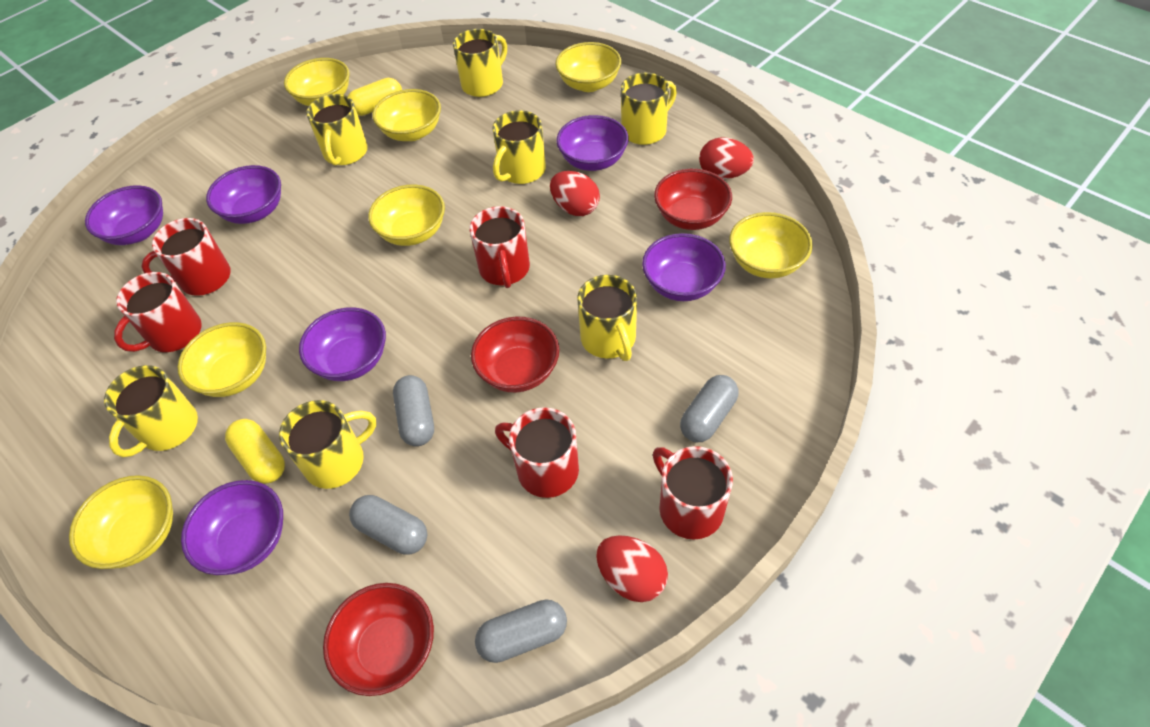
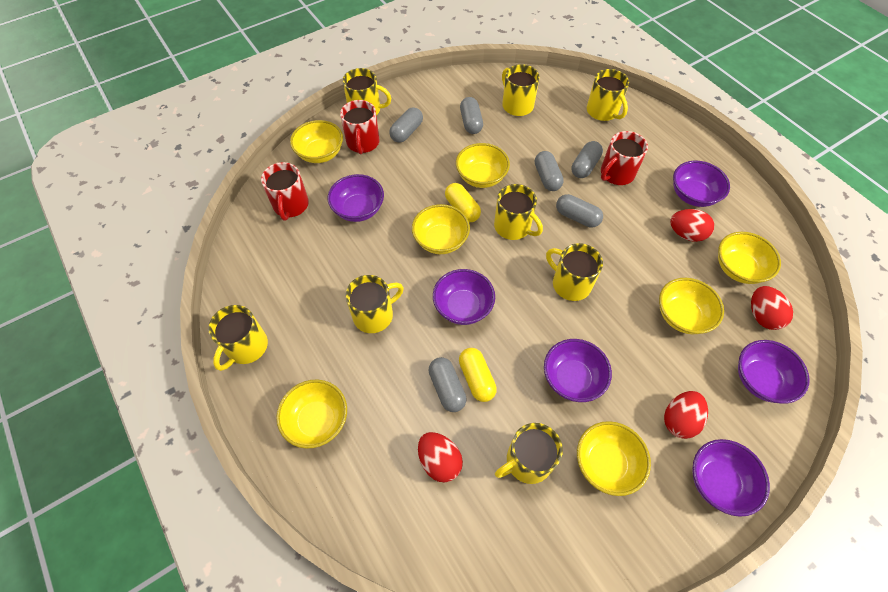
grey capsule: [349,495,427,555] [393,375,434,446] [475,599,567,663] [680,375,738,442] = 4 -> [389,108,423,143] [429,357,467,412] [460,97,483,134] [535,151,564,191] [556,194,603,227] [571,141,603,178] = 6
red bowl: [323,583,434,696] [471,317,560,392] [654,169,732,230] = 3 -> none = 0
red egg: [550,171,600,216] [596,535,668,602] [699,137,754,179] = 3 -> [418,432,463,482] [664,391,708,439] [670,209,714,242] [751,286,793,330] = 4
red mug: [114,272,202,352] [141,218,231,296] [470,206,530,288] [495,407,579,498] [653,446,733,540] = 5 -> [261,162,309,221] [340,100,380,154] [601,131,648,185] = 3
yellow mug: [104,365,198,457] [279,400,377,489] [306,94,368,166] [453,29,507,97] [492,110,546,184] [577,275,637,361] [621,73,677,145] = 7 -> [208,305,268,371] [343,68,391,115] [345,275,404,333] [494,184,543,240] [495,423,563,484] [502,64,540,116] [546,243,603,301] [587,69,629,121] = 8

